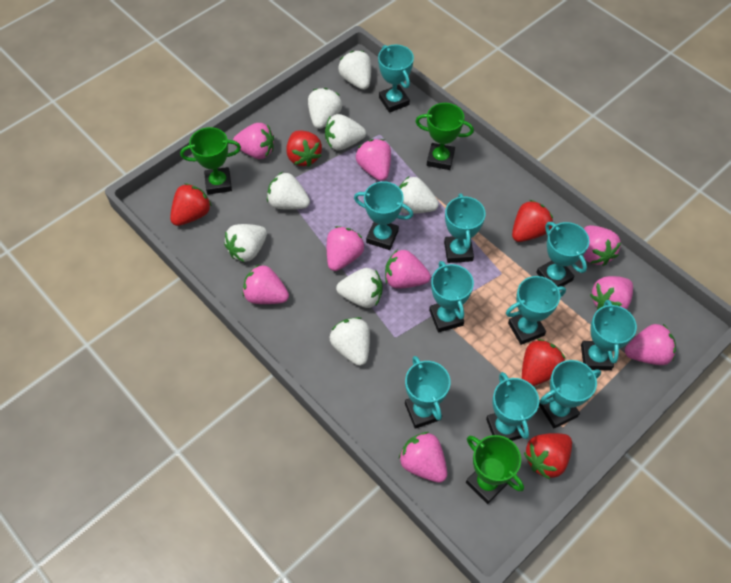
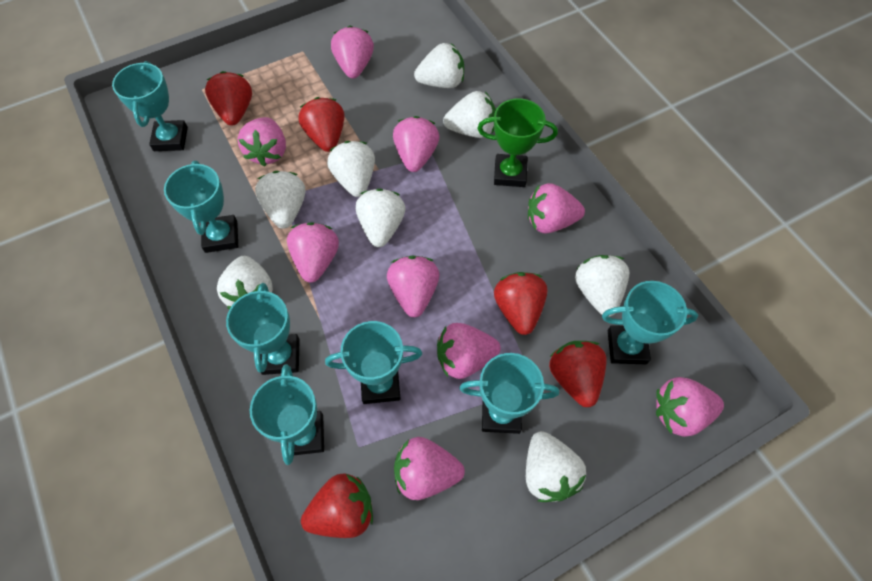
green trophy: [180,127,241,194] [415,103,474,170] [466,435,524,504] = 3 -> [477,98,558,187] = 1
turquoise trophy: [354,182,413,250] [378,45,414,113] [405,356,451,429] [429,261,474,332] [444,193,486,263] [486,372,539,441] [506,276,566,345] [536,222,590,287] [539,360,601,428] [581,300,637,370] = 10 -> [112,61,188,151] [164,161,238,253] [226,283,300,375] [250,364,324,465] [325,321,422,404] [459,353,559,434] [602,281,698,364] = 7

